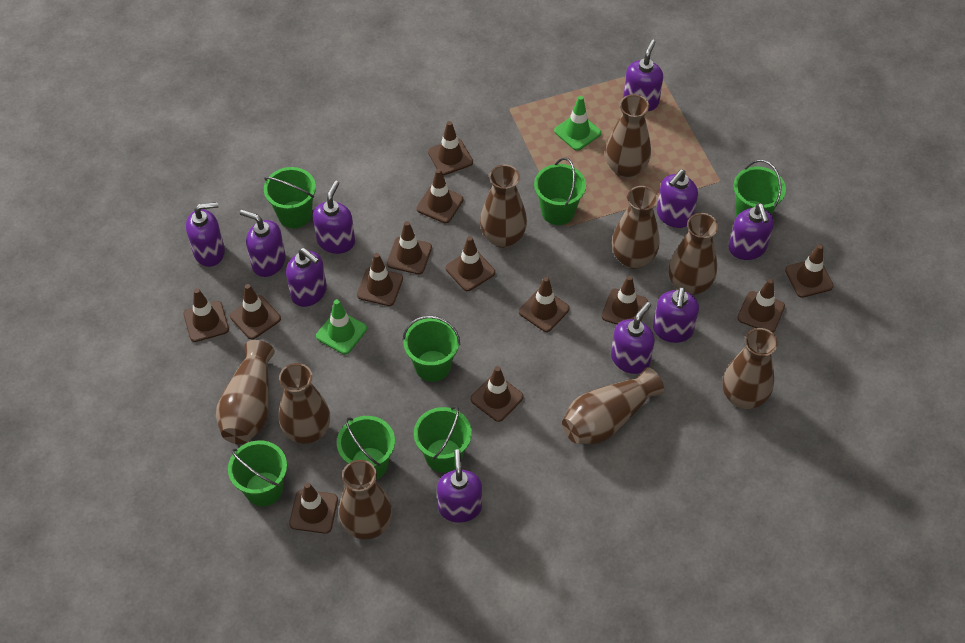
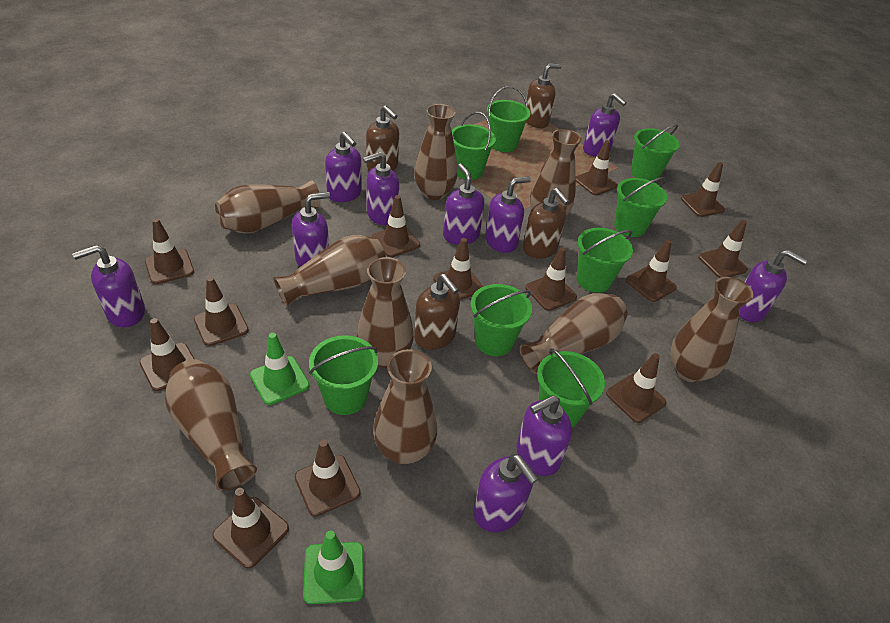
brown soap dispenser: none = 0 -> [366,106,399,171] [414,274,460,350] [523,188,570,258] [525,64,562,128] = 4
green bucket: [228,440,287,506] [264,167,316,228] [337,416,395,480] [403,316,460,382] [414,406,472,473] [534,158,586,225] [733,160,786,217] = 7 -> [309,335,378,415] [452,112,496,180] [470,284,532,356] [487,86,530,152] [537,348,605,427] [577,228,633,293] [614,177,667,237] [631,124,680,181] = 8

